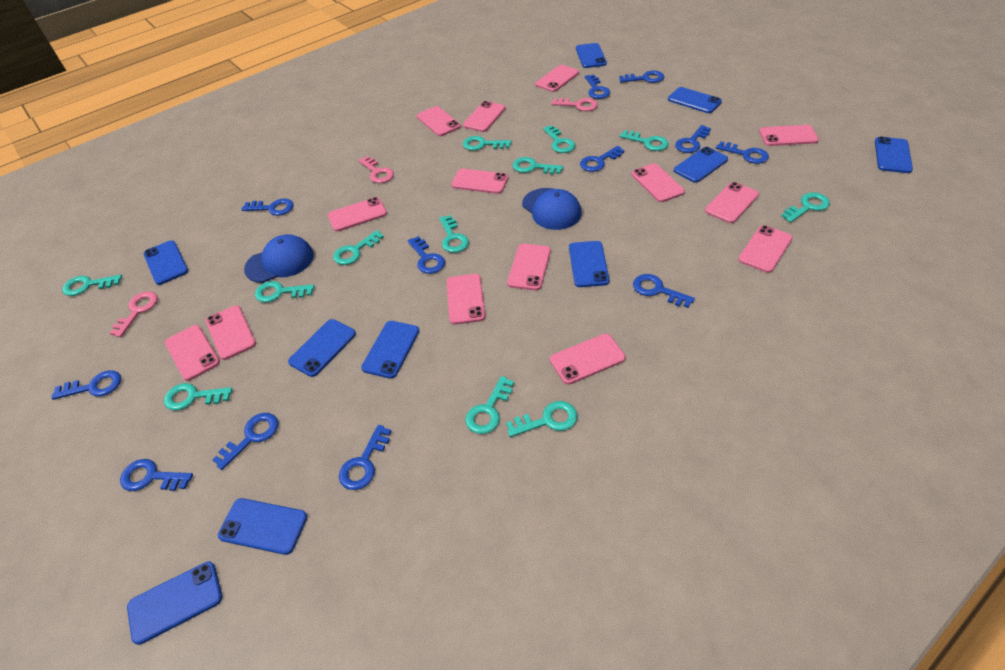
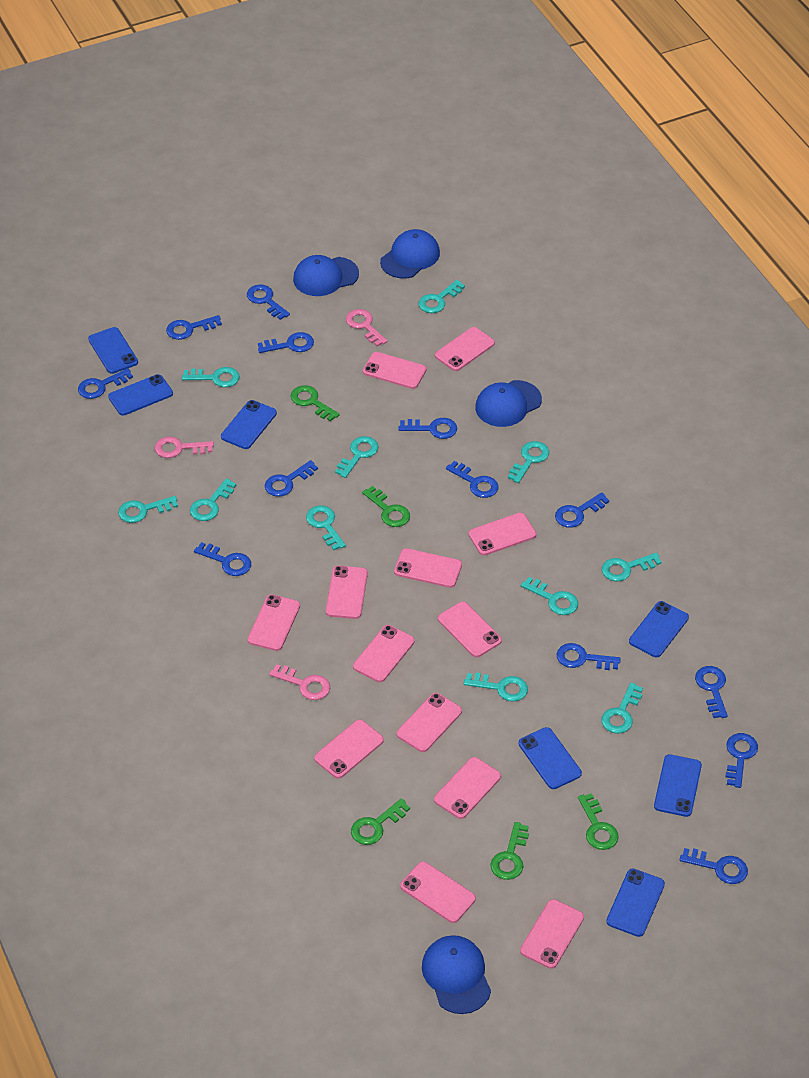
blue cap: [244,234,314,283] [522,188,582,230] = 2 -> [293,255,359,296] [380,229,440,278] [422,935,491,1014] [475,380,542,427] = 4
blue key: [51,370,121,400] [120,459,193,491] [213,413,278,470] [241,198,294,216] [339,425,391,490] [408,236,445,274] [580,146,625,172] [585,75,610,99] [619,70,664,83] [633,274,695,308] [675,125,711,153] [716,141,769,164] = 12 -> [78,368,133,399] [166,315,222,340] [194,542,251,576] [247,284,290,320] [258,332,314,353] [265,460,318,497] [399,418,457,439] [446,461,499,498] [555,492,609,528] [557,643,621,670] [679,848,748,884] [695,666,728,718] [725,733,758,788] = 13
blue phone: [127,561,222,645] [143,240,188,285] [218,498,307,555] [288,319,356,377] [361,321,419,379] [569,241,610,287] [576,43,607,68] [668,87,722,113] [674,147,728,183] [875,137,913,173] = 10 -> [88,327,138,374] [108,374,173,415] [221,400,277,449] [519,727,582,789] [606,869,665,937] [629,601,689,657] [654,754,702,817] = 7
green key: none = 0 -> [291,385,340,421] [351,798,410,845] [362,486,410,527] [490,822,529,880] [578,793,619,850] = 5
pink phone: [165,325,220,381] [206,306,256,360] [328,197,387,232] [417,106,461,136] [446,274,485,324] [451,169,508,194] [463,101,505,132] [507,244,551,291] [535,65,579,92] [550,334,626,385] [631,163,685,202] [705,182,759,223] [738,225,793,273] [759,125,819,146] = 14 -> [248,594,300,651] [314,720,384,779] [326,566,368,619] [353,625,415,682] [363,352,426,389] [394,548,462,588] [397,693,462,752] [400,861,476,923] [434,757,501,819] [435,327,495,371] [438,602,502,657] [468,513,536,556] [520,899,584,969] = 13
turquoise key: [62,274,122,296] [164,383,233,411] [255,281,314,303] [333,230,384,265] [439,215,469,253] [463,136,511,151] [465,376,514,434] [506,401,578,437] [513,157,563,174] [543,125,575,153] [620,130,669,151] [781,192,830,223] = 12 -> [118,496,178,523] [182,367,240,387] [190,478,236,521] [306,505,346,550] [335,436,379,478] [419,280,465,313] [464,673,528,702] [508,441,549,483] [521,577,578,615] [601,683,643,734] [602,553,661,581] = 11

